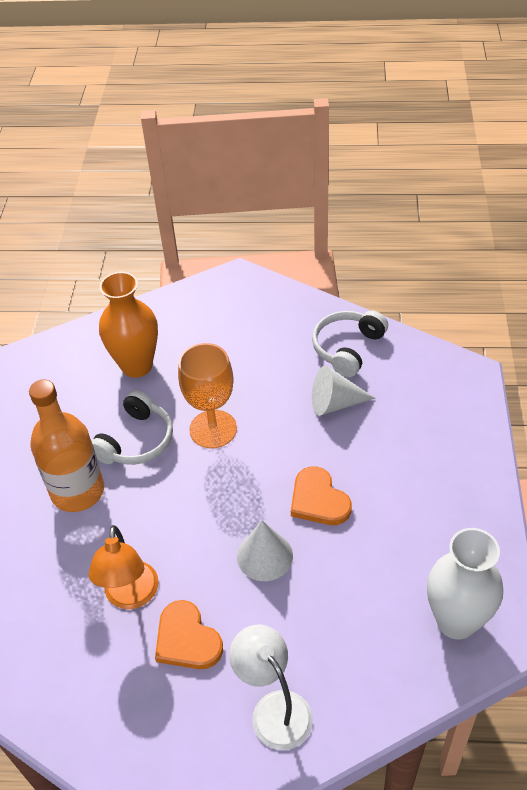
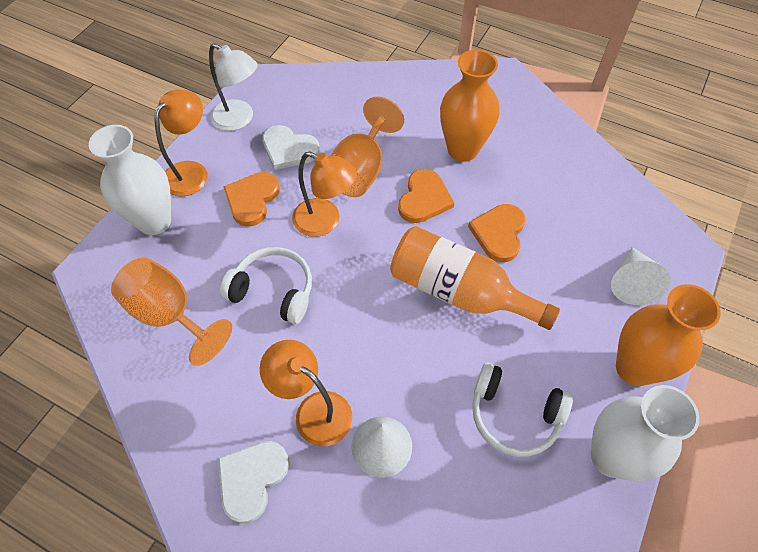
orange goblet: [178,343,237,448] = 1 -> [111,257,232,366] [331,97,404,197] = 2
orange heart: [155,600,223,669] [291,466,352,525] = 2 -> [223,172,280,227] [398,169,454,223] [468,204,525,262] = 3
orange lamp: [89,525,159,609] = 1 -> [155,89,208,197] [260,340,352,446] [292,152,357,237] = 3
orange vase: [99,272,158,378] = 1 -> [440,50,500,162] [616,284,720,386] = 2
white heart: none = 0 -> [218,441,289,523] [262,125,320,170] = 2
white vase: [427,528,503,640] = 1 -> [89,125,171,235] [591,385,699,481] = 2

